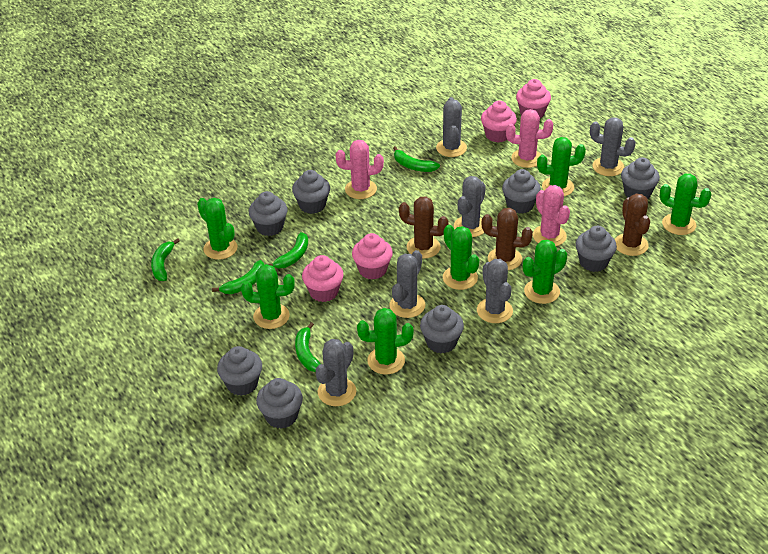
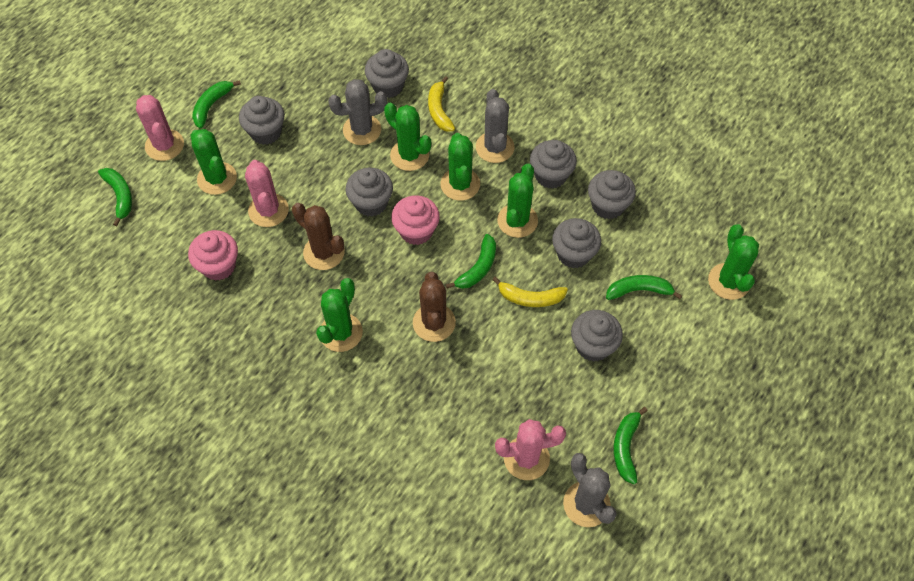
brown cactus: [399,196,449,259] [482,208,533,270] [615,194,650,256] = 3 -> [292,203,345,270] [413,272,456,342] = 2
green cactus: [197,198,237,260] [241,264,295,329] [357,308,414,374] [443,225,479,290] [523,240,567,304] [537,137,586,196] [660,174,711,235] = 7 -> [190,129,237,195] [316,278,363,352] [384,103,431,171] [441,133,480,201] [497,164,538,238] [708,224,759,300] = 6
grey cactus: [315,339,356,406] [389,250,425,318] [436,97,467,157] [454,176,486,237] [477,259,513,323] [590,117,636,176] = 6 -> [328,79,387,145] [476,89,515,163] [563,453,617,527] = 3
grey cupcake: [217,346,262,396] [249,191,288,236] [256,378,303,429] [292,170,330,214] [420,305,464,353] [502,169,541,214] [576,226,617,272] [621,157,660,199] = 8 -> [239,96,285,145] [345,168,393,217] [365,49,409,98] [530,140,577,189] [552,218,601,268] [571,310,623,362] [588,170,636,219] = 7
pink cupcake: [302,255,344,302] [352,233,393,279] [481,101,517,143] [516,79,551,118] = 4 -> [188,230,238,281] [391,195,440,245] = 2
yellow banana: none = 0 -> [428,76,455,132] [492,277,568,307] = 2

